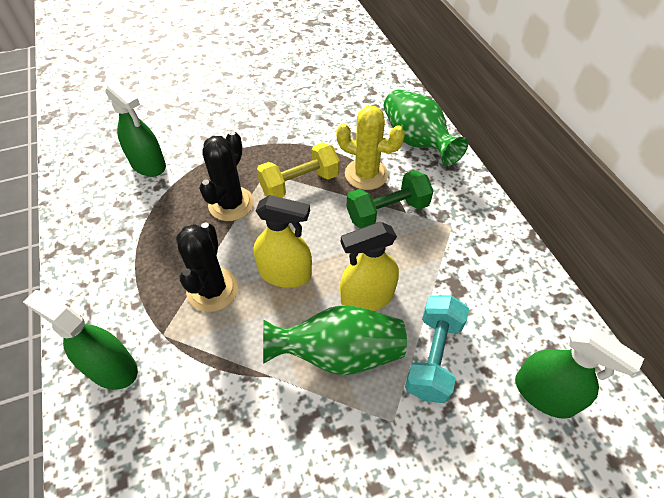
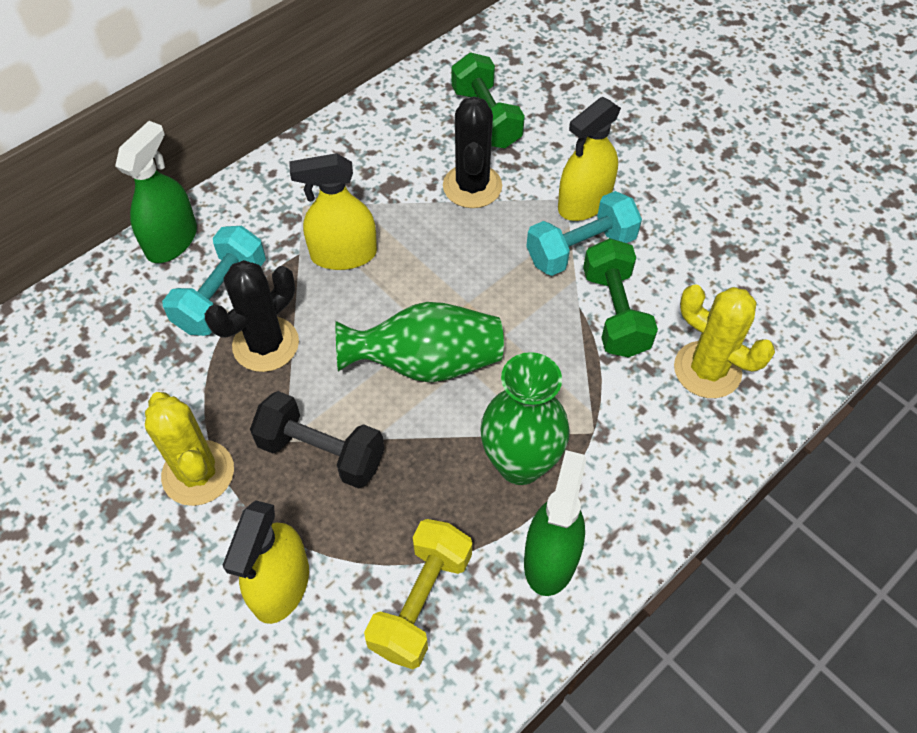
black dumbbell: none = 0 -> [250,391,385,489] = 1
green dumbbell: [347,170,434,229] = 1 -> [452,53,525,148] [583,238,658,358] = 2
green spray bottle: [23,290,138,390] [105,80,166,177] [515,326,644,419] = 3 -> [115,121,197,263] [524,450,586,596] = 2
turquoise dumbbell: [405,295,469,403] = 1 -> [162,226,266,336] [526,191,642,276] = 2
yellow cactus: [336,106,405,190] = 1 -> [145,392,234,506] [674,284,775,398] = 2
yellow spray bottle: [254,195,312,288] [340,222,399,311] = 2 -> [223,500,309,624] [289,153,377,270] [558,97,621,221] = 3

